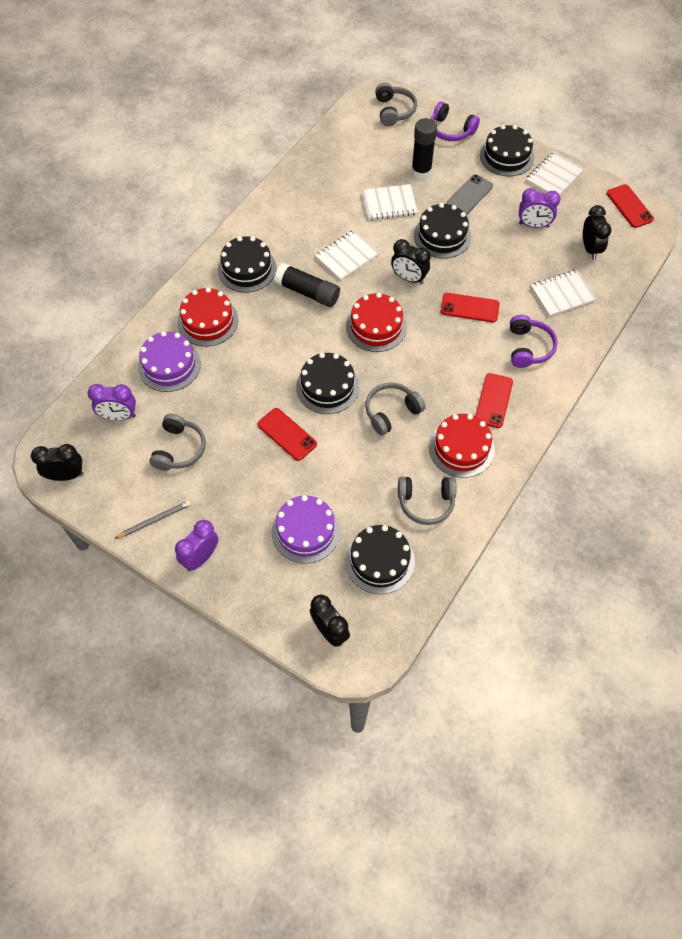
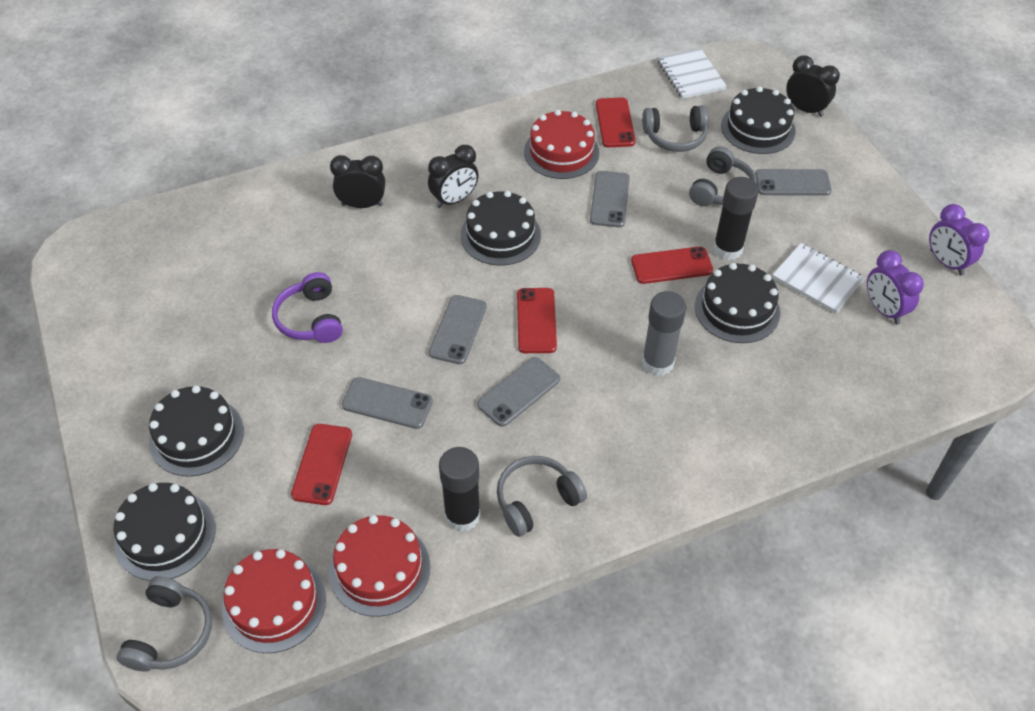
black clock: [31,444,83,481] [310,595,350,647] [391,239,430,284] [583,205,611,260] = 4 -> [330,155,385,208] [428,145,479,208] [786,55,840,117] = 3
grey glue stick: none = 0 -> [642,291,686,376] = 1
grey pencil: [114,500,191,539] = 1 -> none = 0
grey phone: [446,174,493,215] = 1 -> [342,377,433,429] [429,295,487,364] [477,357,560,427] [590,171,630,227] [755,169,832,196] = 5
purple cake: [138,331,201,392] [272,495,340,563] = 2 -> none = 0
purple clock: [88,384,136,421] [175,520,218,571] [519,188,561,228] = 3 -> [867,250,924,325] [929,204,990,276] = 2
purple headphones: [431,101,480,141] [510,315,558,368] = 2 -> [272,272,343,343] = 1
white notebook: [315,230,380,280] [362,184,418,220] [526,152,584,195] [531,270,597,316] = 4 -> [658,48,727,99] [772,243,865,314] = 2

